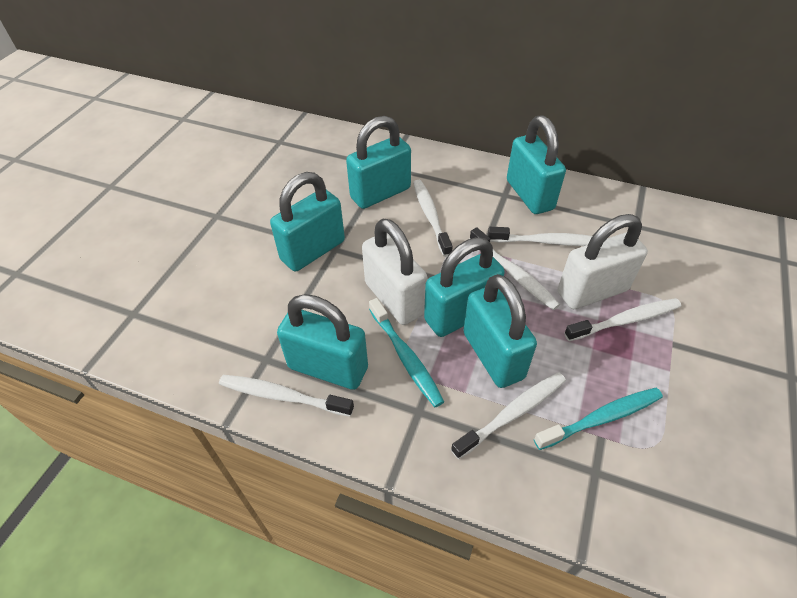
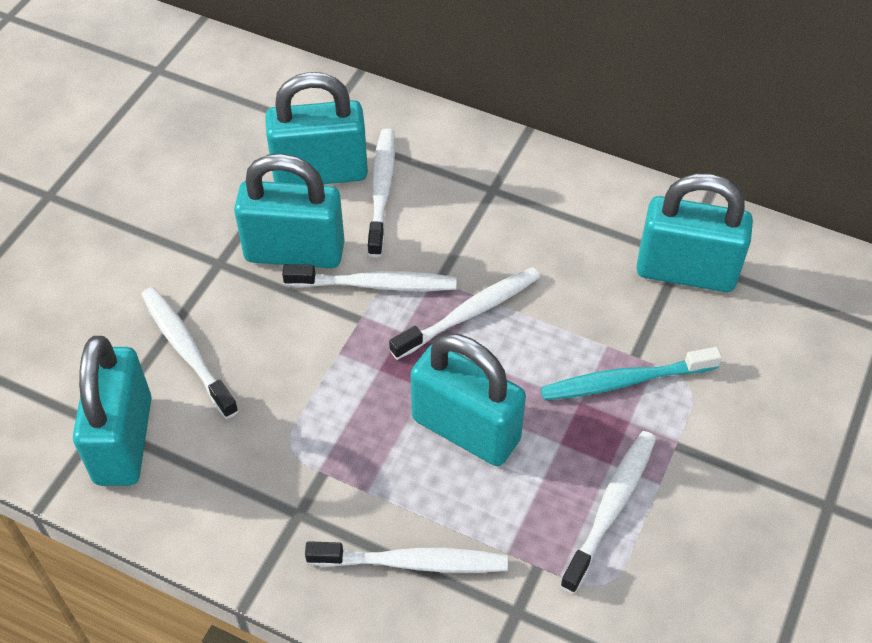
turquoise padlock: [270,172,345,271] [277,294,368,390] [346,116,411,209] [424,237,505,337] [463,274,537,388] [507,115,566,214] = 6 -> [73,336,152,486] [234,154,345,268] [265,72,368,184] [410,333,526,466] [636,173,753,292] = 5
turquoise toothbrush: [369,298,444,407] [534,388,663,450] = 2 -> [541,347,722,400] = 1
white padlock: [362,219,427,325] [558,214,648,309] = 2 -> none = 0

